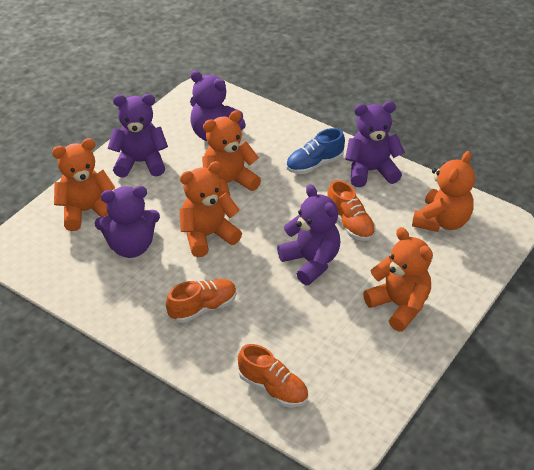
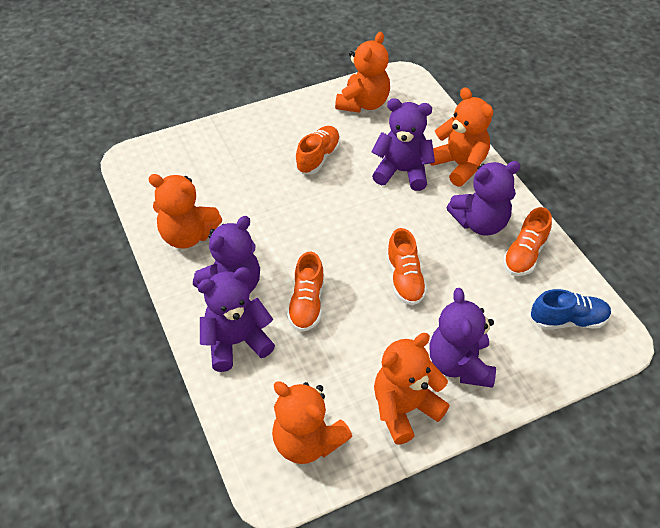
orange shoe: [166,279,237,323] [238,344,308,407] [328,180,376,241] = 3 -> [287,251,324,332] [295,126,340,174] [386,228,427,305] [503,207,552,276] = 4

